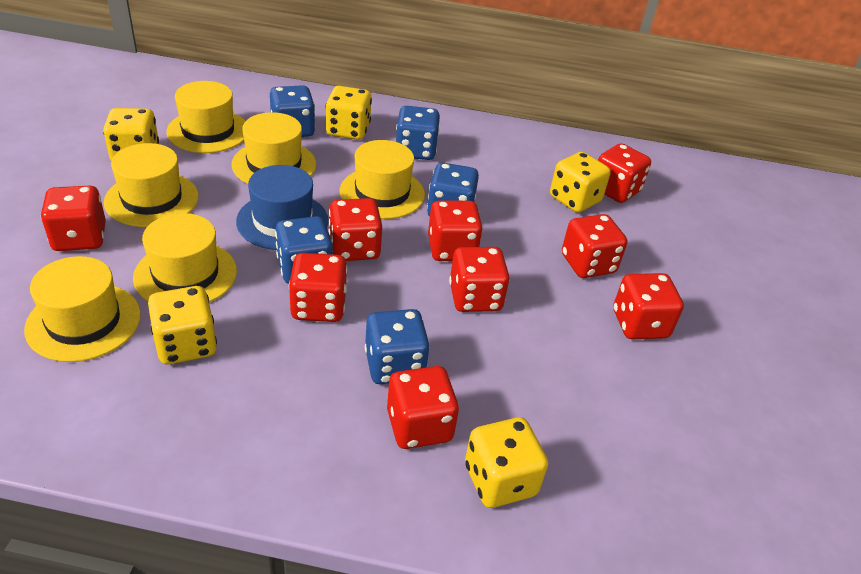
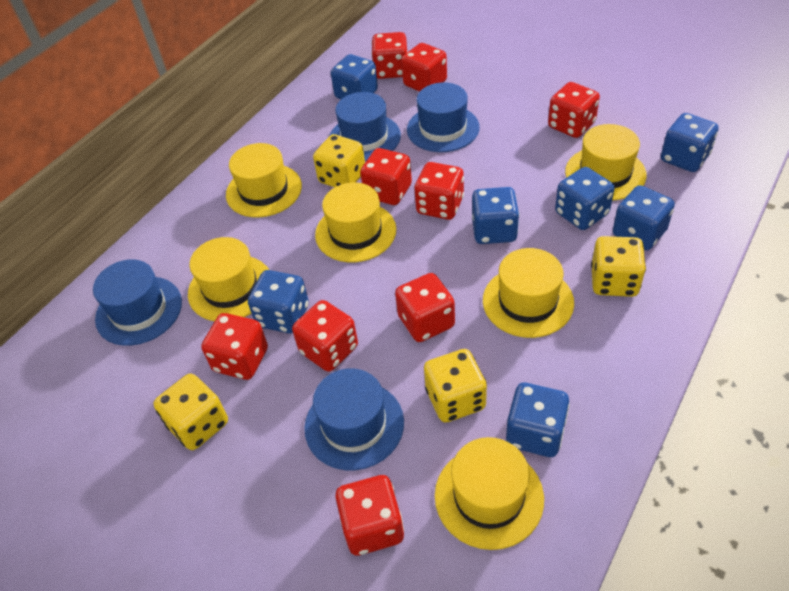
blue dice: [270,85,315,137] [275,216,333,284] [365,309,430,384] [396,106,440,160] [427,163,479,217] = 5 -> [248,270,309,333] [331,54,378,99] [472,187,519,244] [506,383,570,457] [555,167,614,230] [613,185,675,250] [661,113,719,172] = 7
blue hat: [236,165,329,250] = 1 -> [93,259,182,346] [304,368,404,470] [329,92,401,162] [407,82,480,152] = 4
yellow dice: [103,108,159,161] [148,286,217,364] [326,86,372,140] [465,417,548,508] [550,152,611,213] = 5 -> [153,374,228,450] [313,134,365,187] [424,349,487,422] [591,236,646,297] = 4

